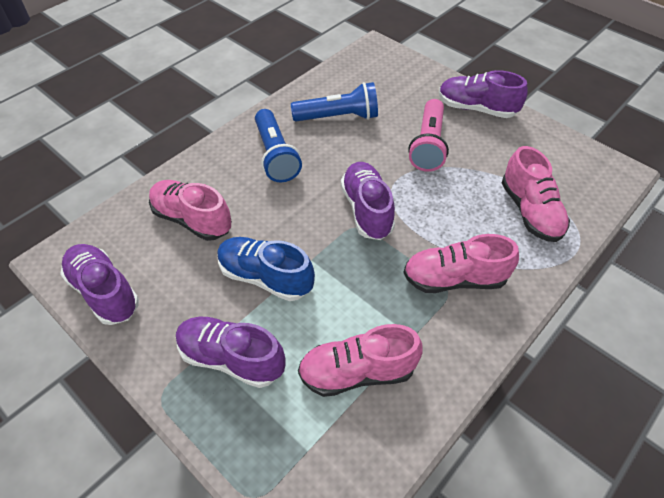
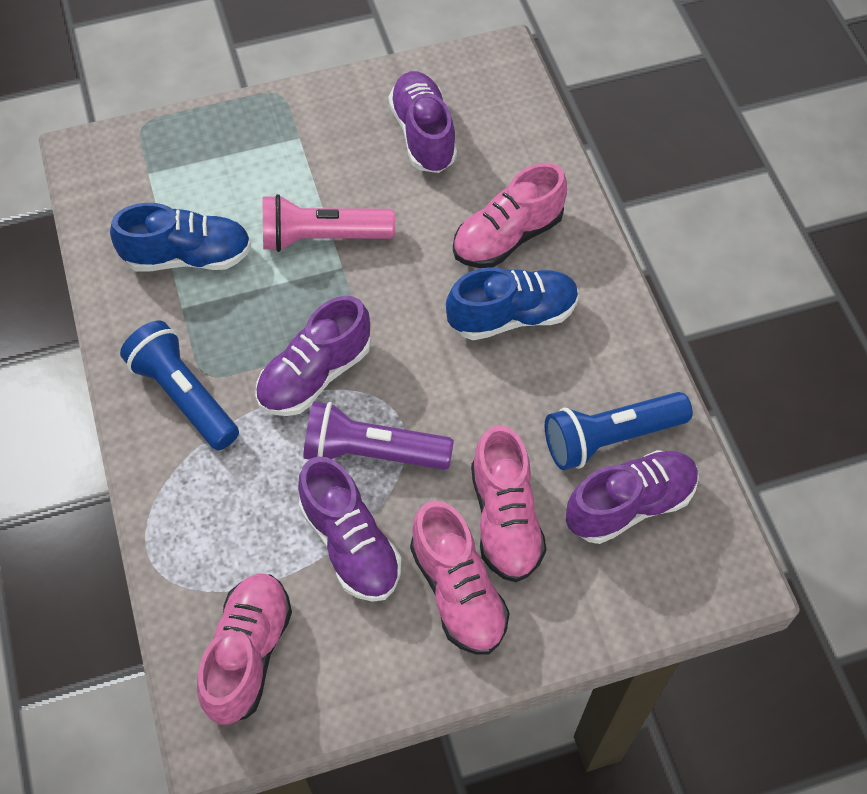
blue shoe: [217,237,315,301] = 1 -> [110,203,252,272] [446,267,579,340] = 2
purple flashlight: none = 0 -> [303,402,454,470] = 1

